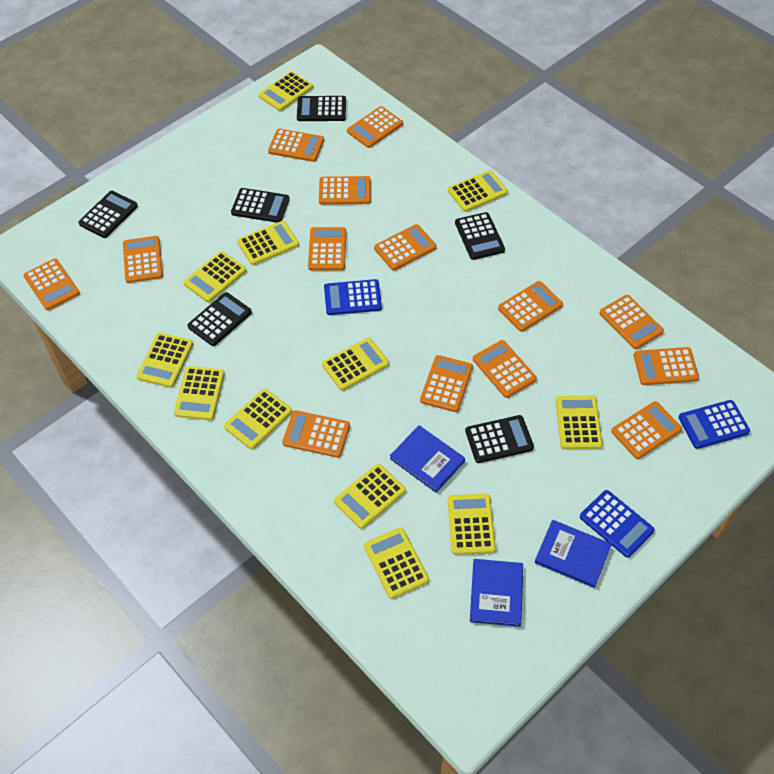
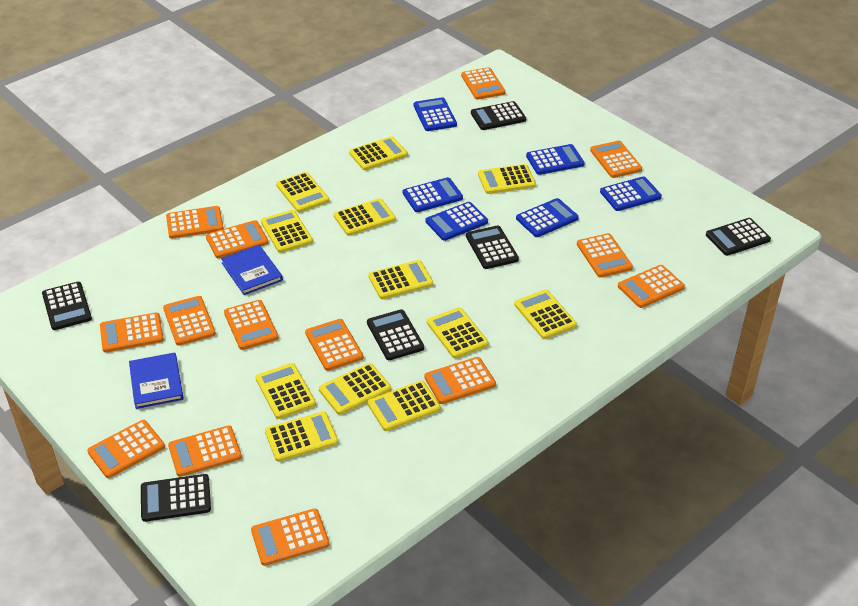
blue book: [390,425,465,493] [470,559,523,627] [535,520,612,588] = 3 -> [129,352,183,409] [221,245,283,295] = 2
blue calculator: [324,279,382,315] [580,490,655,558] [679,400,750,449] = 3 -> [403,177,463,212] [413,97,457,131] [426,202,488,241] [516,198,579,237] [526,144,585,175] [600,176,662,211] = 6

